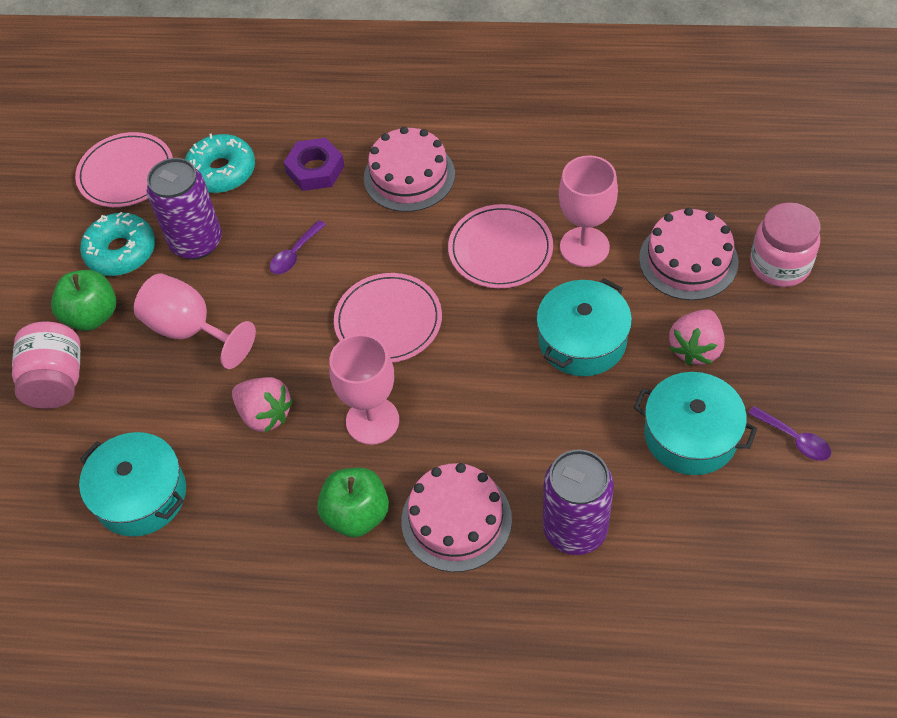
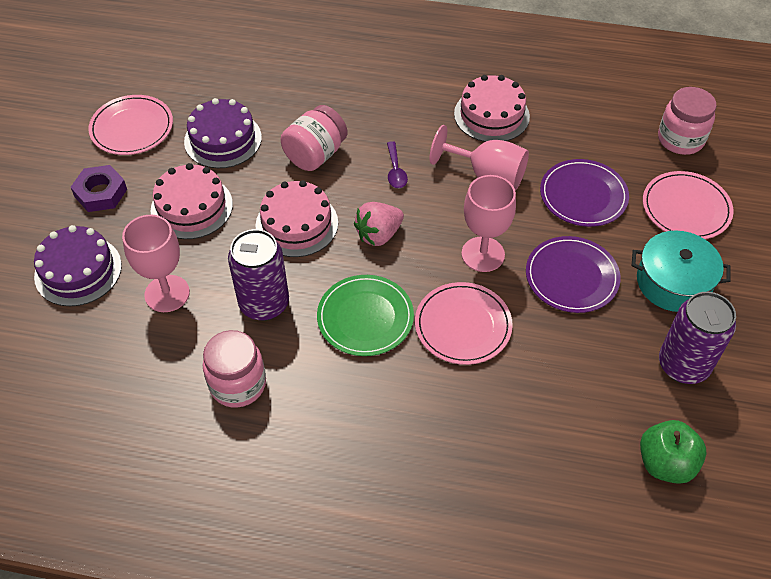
green apple: [51,270,116,331] [317,467,389,537] = 2 -> [640,420,706,484] = 1
green plate: none = 0 -> [317,275,414,356] = 1
pink jar: [12,321,81,409] [750,202,821,287] = 2 -> [203,330,266,408] [281,105,347,171] [658,87,717,155] = 3
pink strawberry: [232,377,293,433] [669,309,725,365] = 2 -> [354,202,404,246] = 1
purple cake: none = 0 -> [34,225,122,306] [184,98,262,168] = 2
purple plate: none = 0 -> [526,236,621,313] [540,159,629,227] = 2
purple spoon: [270,220,326,274] [748,406,831,461] = 2 -> [387,141,408,188] = 1
turquoise donut: [80,212,155,276] [185,133,255,193] = 2 -> none = 0
turquoise pot: [79,432,186,537] [536,278,632,376] [634,372,757,475] = 3 -> [632,231,731,312] = 1

